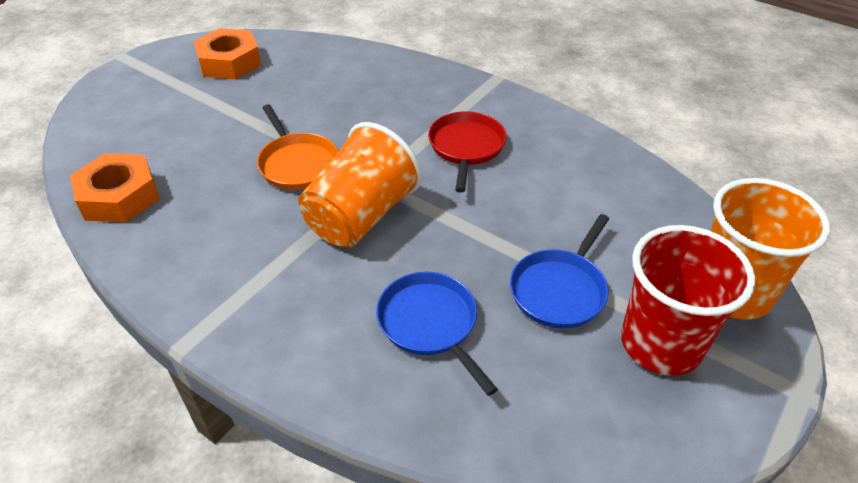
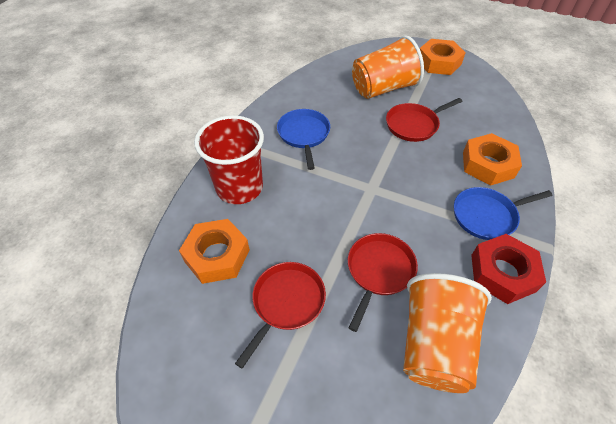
orange nut: [70,153,160,223] [194,28,261,80] = 2 -> [179,219,250,284] [420,39,466,75] [463,133,522,186] = 3
orange pan: [257,104,338,190] = 1 -> none = 0
red nut: none = 0 -> [471,234,546,304] = 1
red pan: [428,111,507,193] = 1 -> [235,262,326,369] [348,233,418,332] [386,98,463,142] = 3

